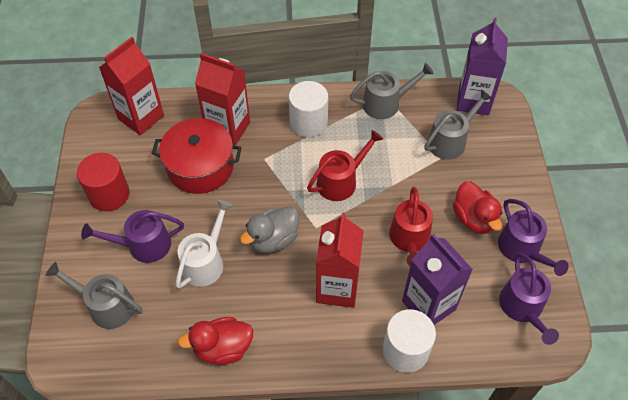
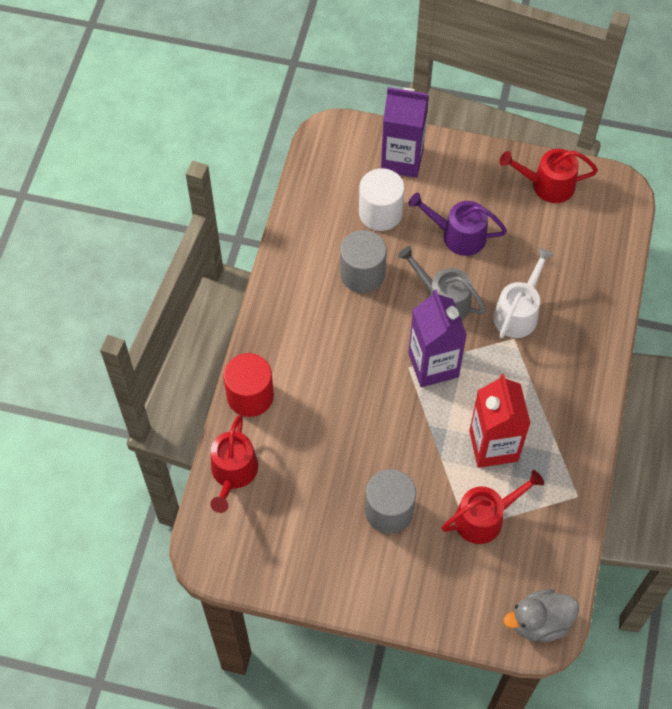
grey cylinder: none = 0 -> [340,230,387,293] [365,469,416,534] = 2
grey watering can: [45,262,143,329] [350,63,434,119] [424,89,492,160] = 3 -> [398,246,486,321] = 1
purple watering can: [81,210,184,263] [498,199,569,276] [499,253,559,345] = 3 -> [408,193,507,256] = 1
red carton: [99,37,164,135] [195,53,250,146] [316,212,364,308] = 3 -> [469,374,531,468] = 1
red duck: [178,317,253,365] [453,181,503,234] = 2 -> none = 0
red pot: [152,118,242,194] = 1 -> none = 0
red watering can: [307,130,383,201] [389,187,433,266] = 2 -> [210,415,258,513] [442,470,544,544] [499,149,598,203] = 3
white cylinder: [289,81,328,137] [383,309,436,373] = 2 -> [359,168,405,231] = 1

